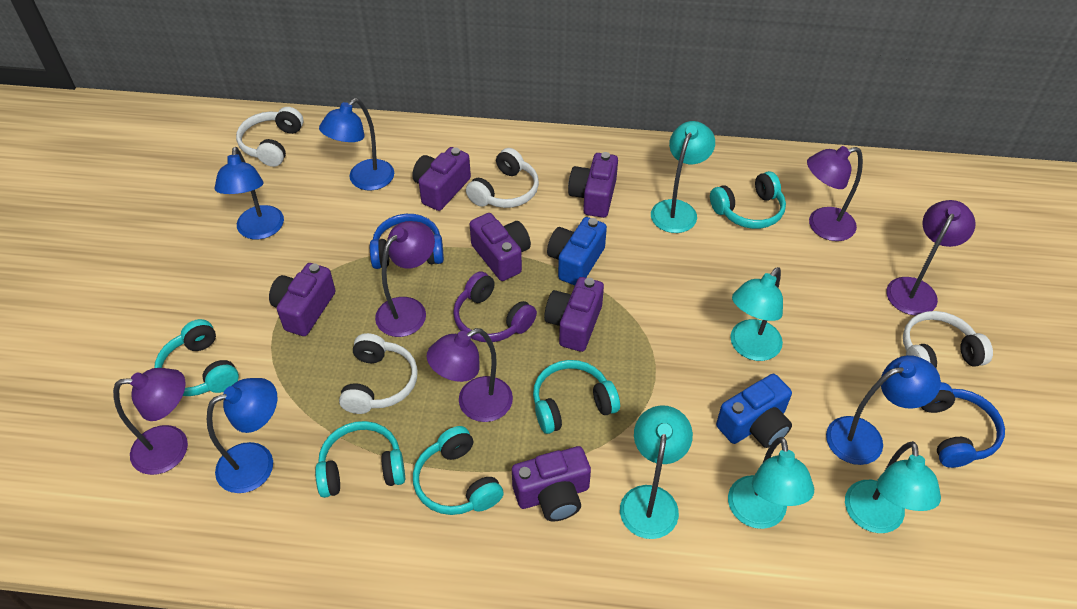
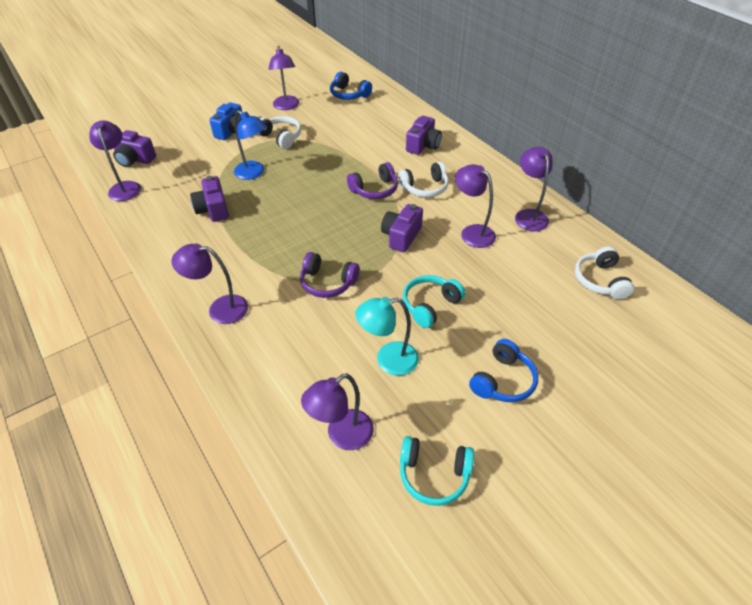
blue camera: [547,217,607,285] [716,374,792,448] = 2 -> [209,102,242,140] = 1
blue lamp: [207,378,277,493] [214,147,284,239] [319,98,394,190] [826,355,941,465] = 4 -> [234,110,267,180] = 1
purple camera: [269,263,336,336] [412,147,471,211] [470,213,531,281] [512,446,591,522] [544,277,604,352] [568,152,618,218] = 6 -> [113,130,156,167] [190,176,229,222] [381,204,423,252] [406,116,442,155] = 4
purple headphones: [453,271,537,342] = 1 -> [300,252,359,298] [347,162,398,199] = 2
purple lamp: [113,368,188,475] [375,221,435,337] [427,328,513,422] [807,146,863,241] [886,200,976,316] = 5 -> [89,120,141,201] [171,243,248,324] [268,46,299,110] [301,373,374,450] [455,164,496,248] [515,147,553,231] = 6
turquoise headphones: [154,319,239,396] [315,421,405,498] [413,426,504,515] [533,360,620,434] [710,171,786,229] = 5 -> [400,436,474,506] [403,275,465,328] = 2
turquoise lamp: [620,405,693,539] [651,121,715,233] [728,437,814,529] [730,267,783,361] [845,441,941,533] = 5 -> [355,297,419,376] = 1
white headphones: [236,107,303,167] [339,333,418,414] [466,148,539,208] [903,311,993,368] = 4 -> [258,116,301,149] [398,162,449,197] [575,246,634,299] = 3

